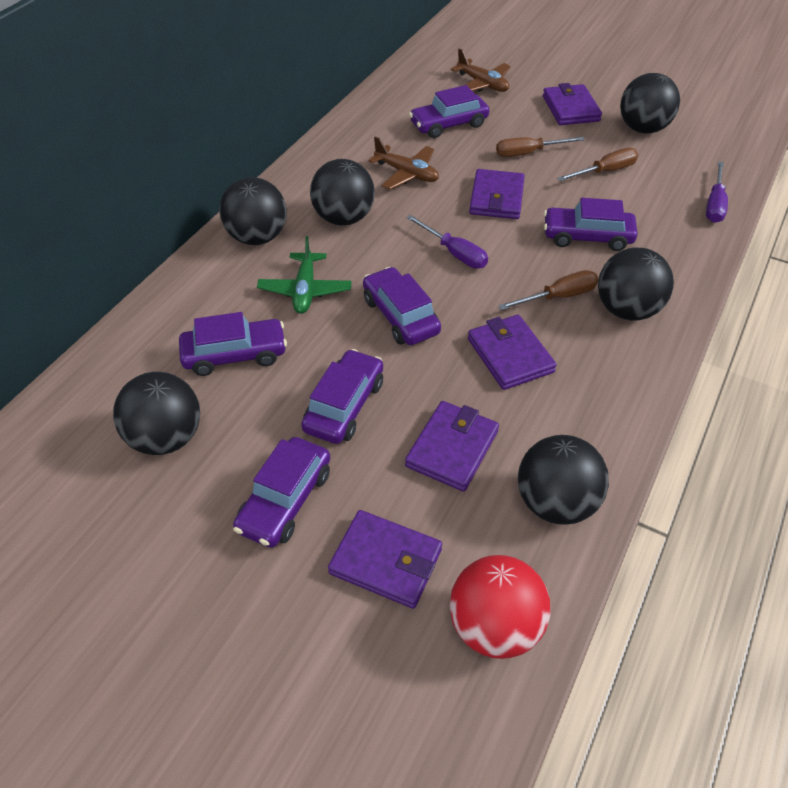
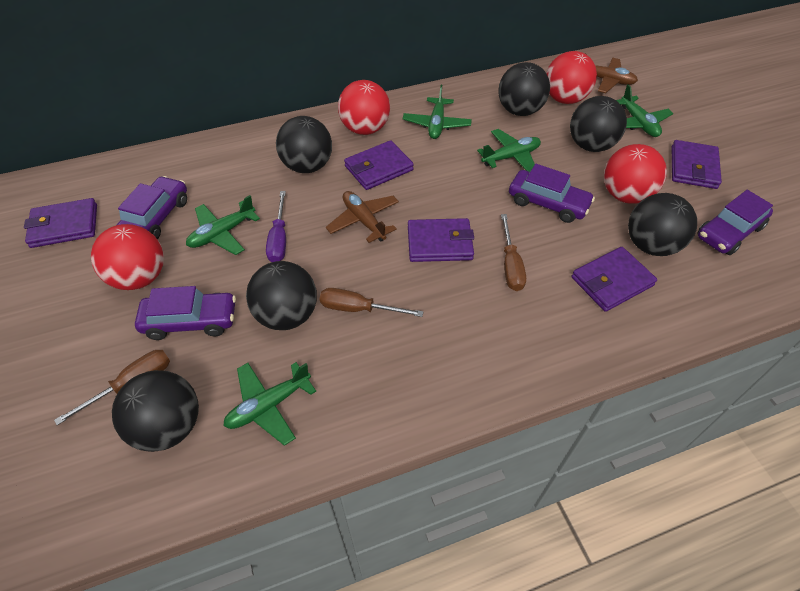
green plane: [257,236,352,314] = 1 -> [186,195,260,255] [223,362,316,446] [403,85,472,139] [477,129,541,172] [616,84,673,137] = 5
purple car: [179,312,287,376] [233,437,330,548] [301,349,383,444] [363,267,441,345] [409,85,489,138] [544,198,638,251] = 6 -> [117,176,187,239] [135,286,236,340] [509,164,595,223] [697,190,773,255] = 4
purple screwdriver: [406,215,488,269] [706,161,728,223] = 2 -> [266,191,286,262] = 1
red ball: [450,555,550,659] = 1 -> [91,224,164,290] [338,80,390,135] [546,51,597,104] [604,144,667,204] = 4

